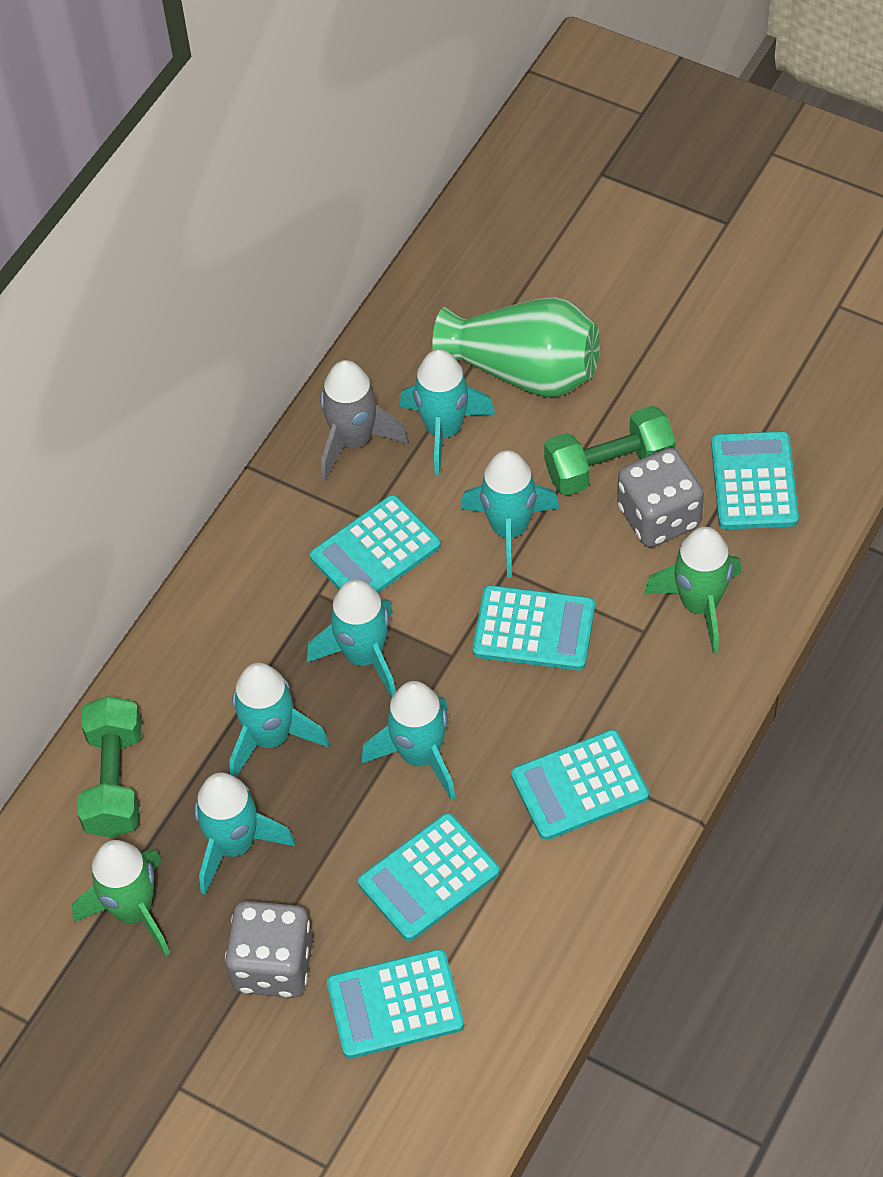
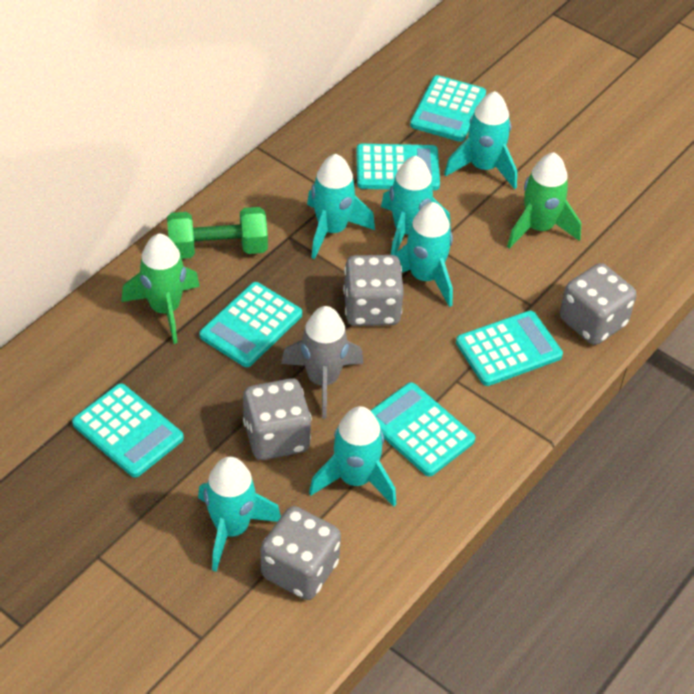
green dumbbell: [77,696,142,838] [544,406,676,496] = 2 -> [167,207,268,259] = 1
green vase: [432,297,600,397] = 1 -> none = 0
grey dice: [225,901,313,998] [617,448,704,547] = 2 -> [243,378,312,460] [261,506,341,600] [343,255,404,326] [560,263,637,345] = 4

